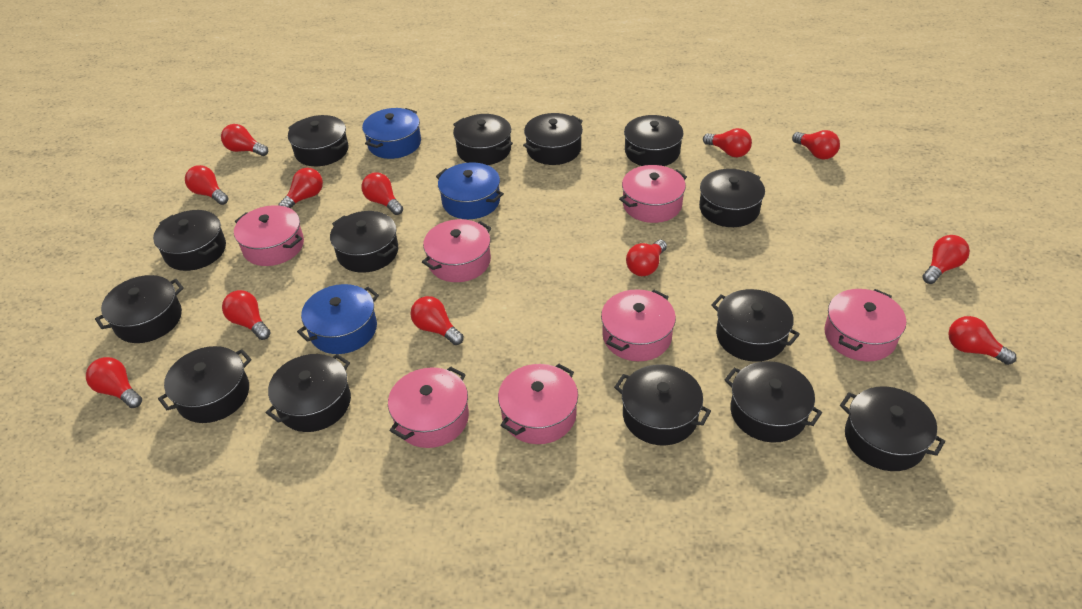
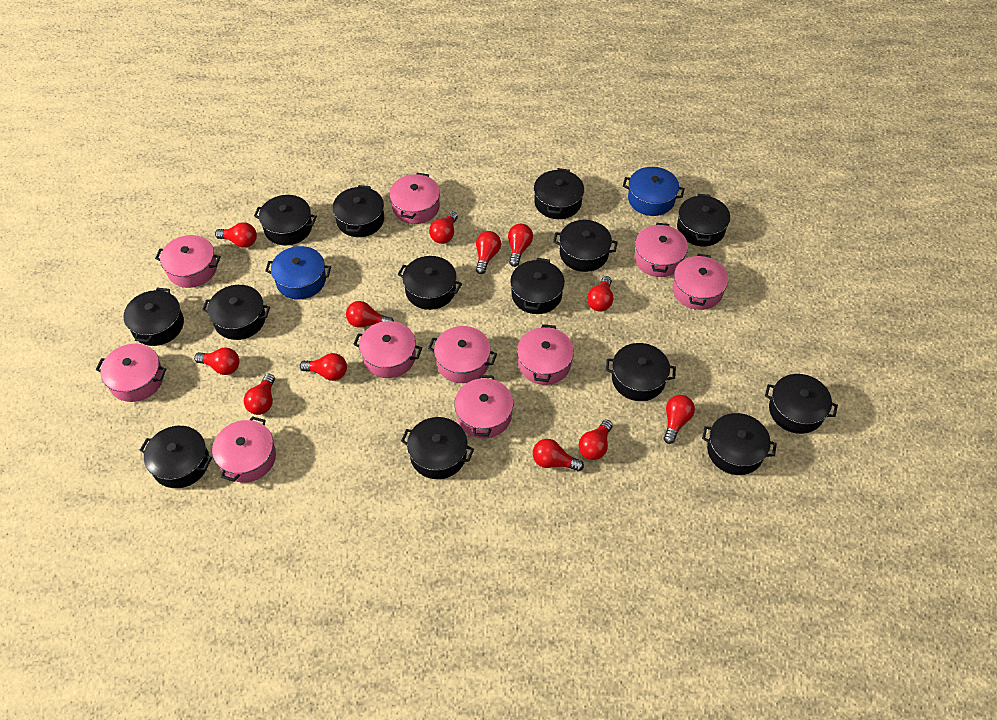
blue pot: [297,284,379,354] [362,108,421,159] [436,162,504,219] = 3 -> [265,246,331,299] [623,167,685,216] = 2
pink pot: [234,205,304,266] [388,366,469,448] [422,219,492,282] [498,364,578,444] [601,289,676,361] [619,165,687,223] [824,289,906,362] = 7 -> [96,344,166,402] [155,235,221,288] [212,416,276,483] [353,321,422,378] [389,173,440,224] [428,326,497,383] [455,375,513,439] [517,324,574,385] [634,223,688,277] [673,254,728,310] = 10

